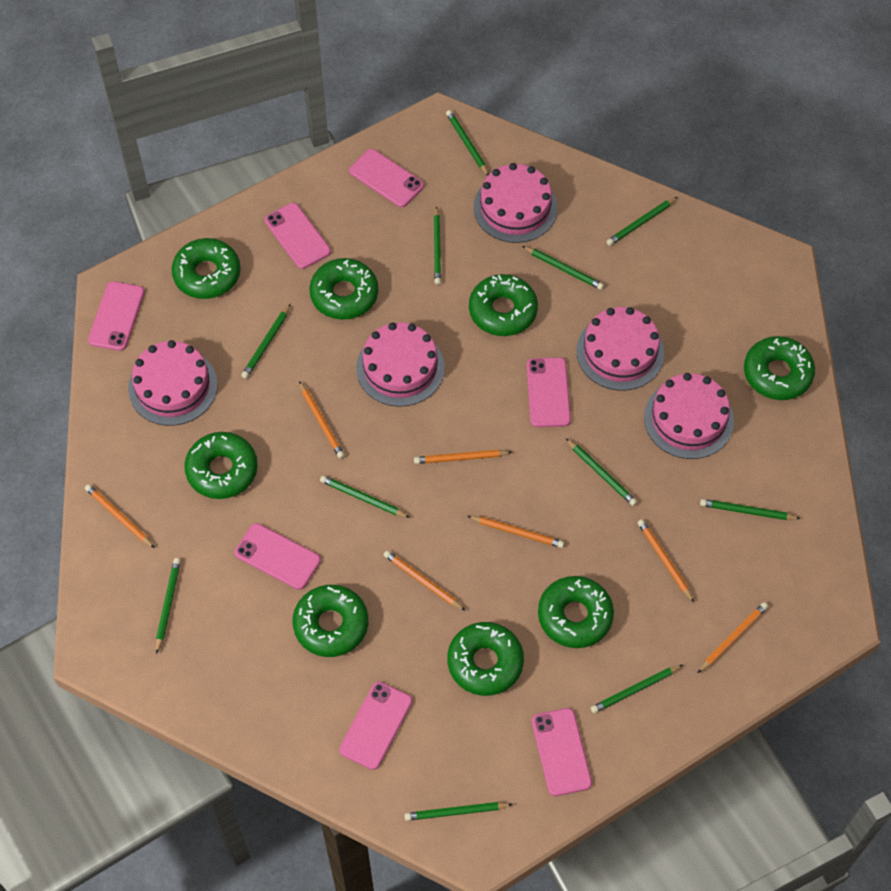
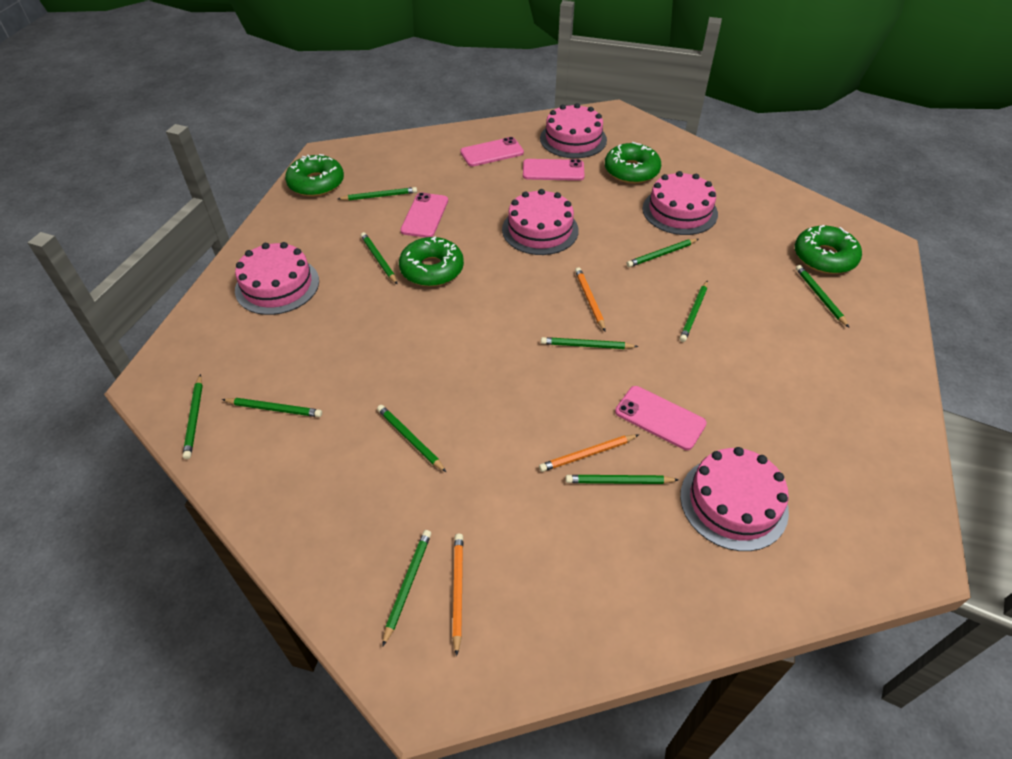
green donut: [171,238,240,299] [184,432,258,499] [293,585,368,657] [309,258,378,320] [447,622,524,696] [469,274,538,336] [538,576,614,648] [744,336,815,400] = 8 -> [285,154,344,197] [399,236,464,287] [605,142,661,184] [795,225,862,274] = 4
orange pencil: [85,484,155,548] [299,381,345,459] [384,550,466,611] [414,450,512,464] [467,516,564,548] [637,519,694,602] [698,602,768,673] = 7 -> [452,534,463,656] [539,435,639,472] [575,267,605,331] = 3
pink phone: [88,281,145,351] [235,523,321,590] [265,203,331,269] [339,681,412,770] [349,149,424,207] [527,357,571,427] [532,708,592,796] = 7 -> [400,192,448,238] [460,137,524,167] [523,159,585,181] [615,386,707,450] = 4

